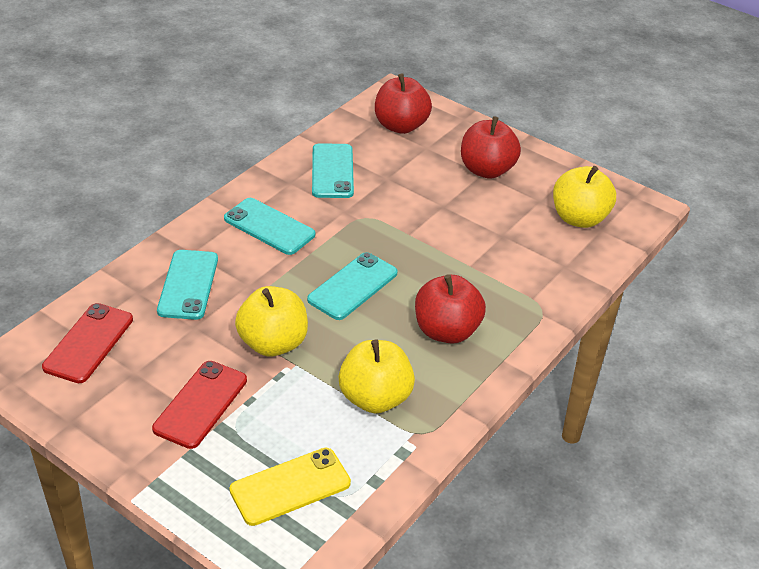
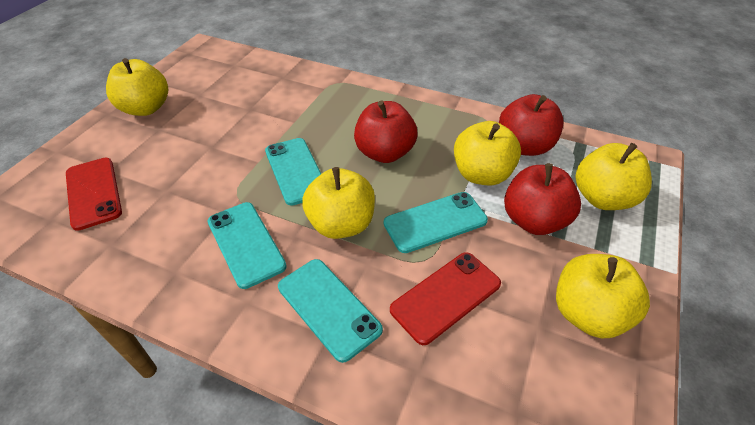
yellow apple: [235,286,308,357] [339,340,415,413] [553,166,616,228] = 3 -> [106,58,168,116] [302,167,375,239] [454,121,521,186] [556,254,650,338] [576,143,652,210] = 5
yellow phone: [230,448,351,526] = 1 -> none = 0

